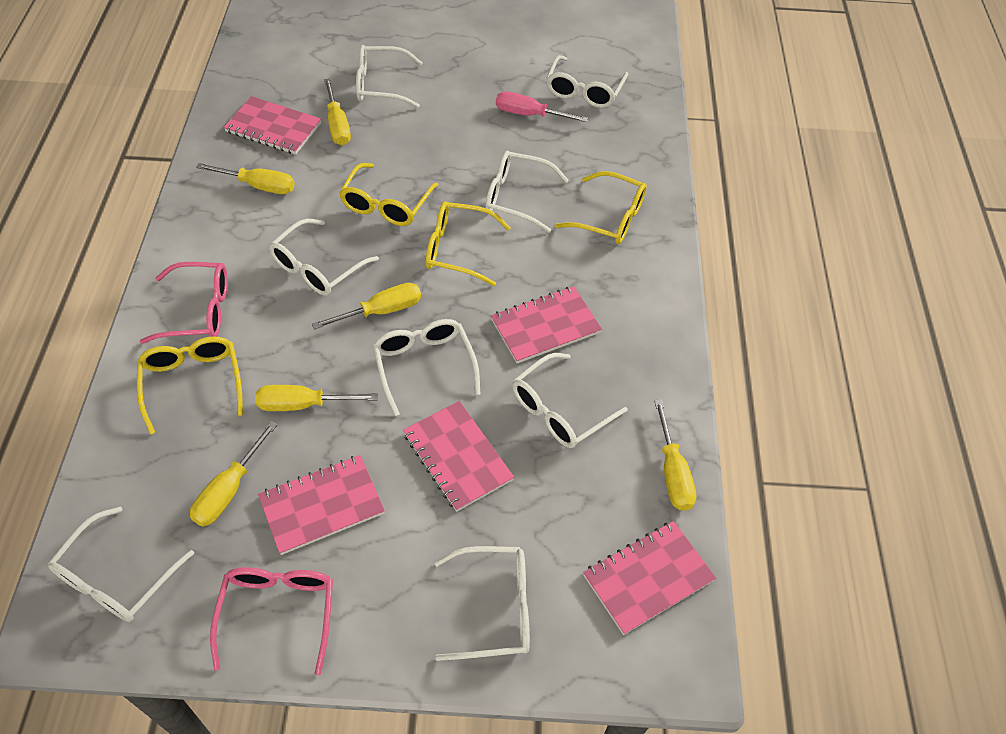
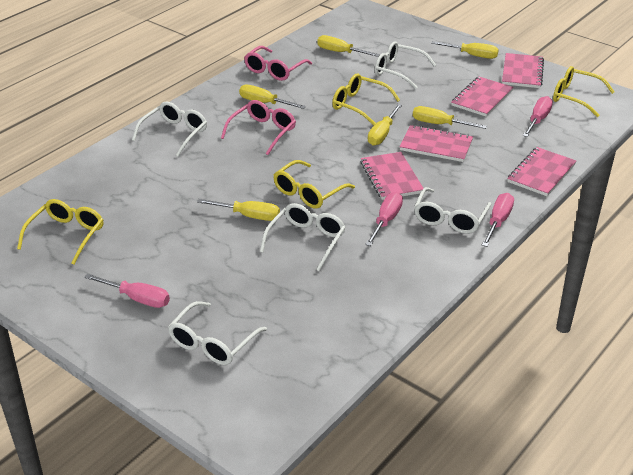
pink screwdriver: [496,91,588,122] = 1 -> [84,274,170,308] [365,192,403,246] [482,193,514,247] [523,96,553,137] = 4
white glasses: [48,507,194,622] [269,219,379,296] [356,45,423,108] [373,319,480,416] [434,546,530,661] [485,151,569,233] [512,353,628,448] [546,55,629,108] = 8 -> [132,102,207,157] [168,301,267,365] [260,203,346,271] [375,41,436,89] [414,187,491,234] = 5

